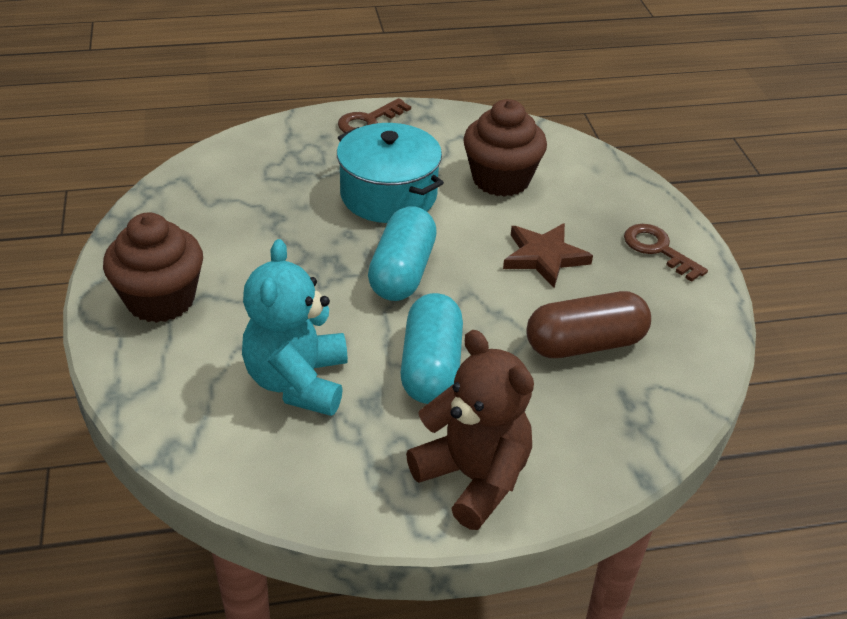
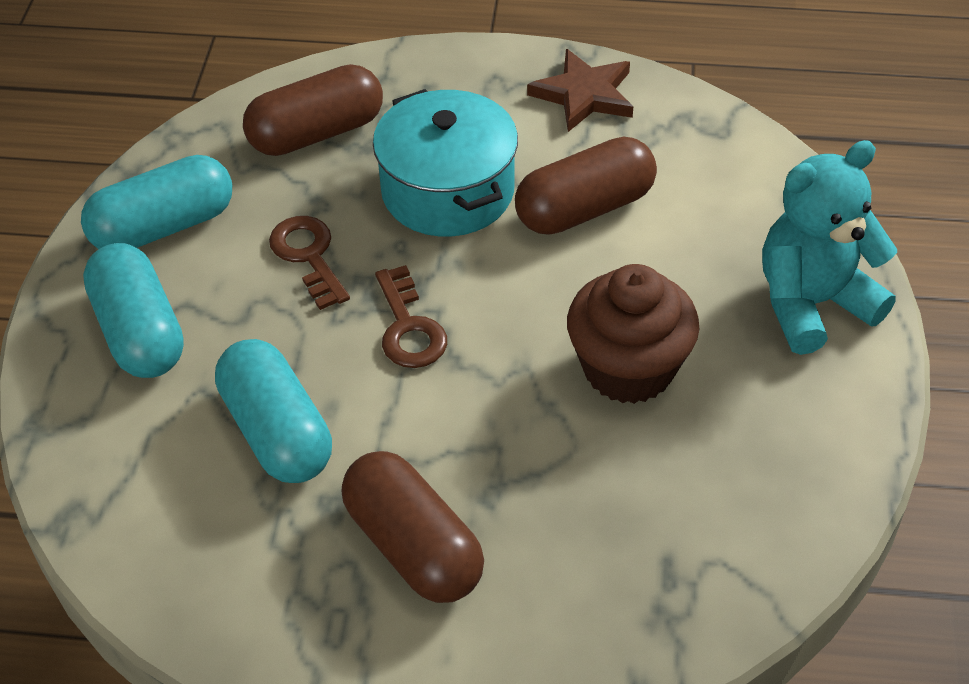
brown capsule: [526,291,651,358] = 1 -> [243,64,383,156] [342,451,484,603] [515,137,657,235] = 3
brown cupcake: [103,212,203,323] [463,99,547,197] = 2 -> [567,264,699,404] = 1
brown teddy bear: [406,330,534,530] = 1 -> none = 0
turquoise capsule: [368,206,437,301] [400,293,463,404] = 2 -> [81,155,232,249] [83,243,184,378] [215,339,332,483] = 3

